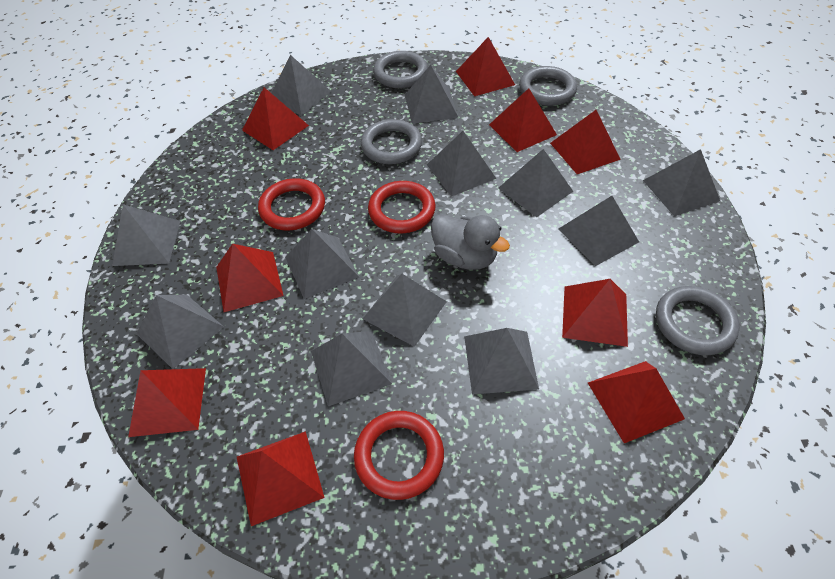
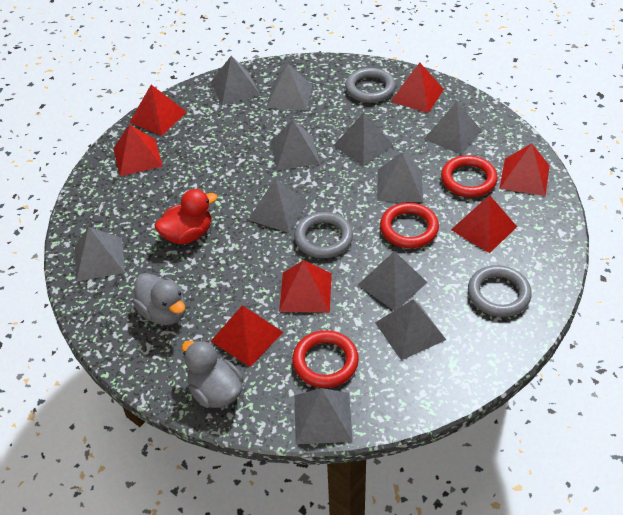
grey duck: [431,214,510,270] = 1 -> [133,273,186,325] [182,340,244,408] = 2
grey pyramid: [112,204,180,266] [136,295,224,369] [271,55,331,116] [285,229,359,299] [311,331,392,406] [363,274,447,347] [405,65,459,124] [427,131,497,197] [464,328,539,394] [498,149,573,217] [559,196,639,266] [643,149,720,216] = 12 -> [75,227,125,281] [211,56,260,105] [248,178,308,233] [266,63,312,111] [271,120,320,170] [295,388,353,444] [333,113,394,166] [358,251,427,311] [375,299,446,360] [377,152,423,202] [424,102,482,155] = 11
grey ring: [361,119,422,164] [373,51,428,88] [519,66,577,106] [656,286,740,355] = 4 -> [294,212,353,258] [345,68,396,103] [468,265,532,317] = 3
red duck: none = 0 -> [155,189,218,244] = 1
red pyramid: [128,368,206,437] [216,244,284,312] [237,431,325,526] [242,87,309,150] [456,37,515,96] [489,88,557,152] [550,110,621,174] [562,279,628,347] [588,361,685,443] = 9 -> [113,124,163,176] [129,85,187,136] [211,305,283,367] [279,260,332,313] [391,63,444,113] [451,195,517,253] [499,144,550,196] = 7

